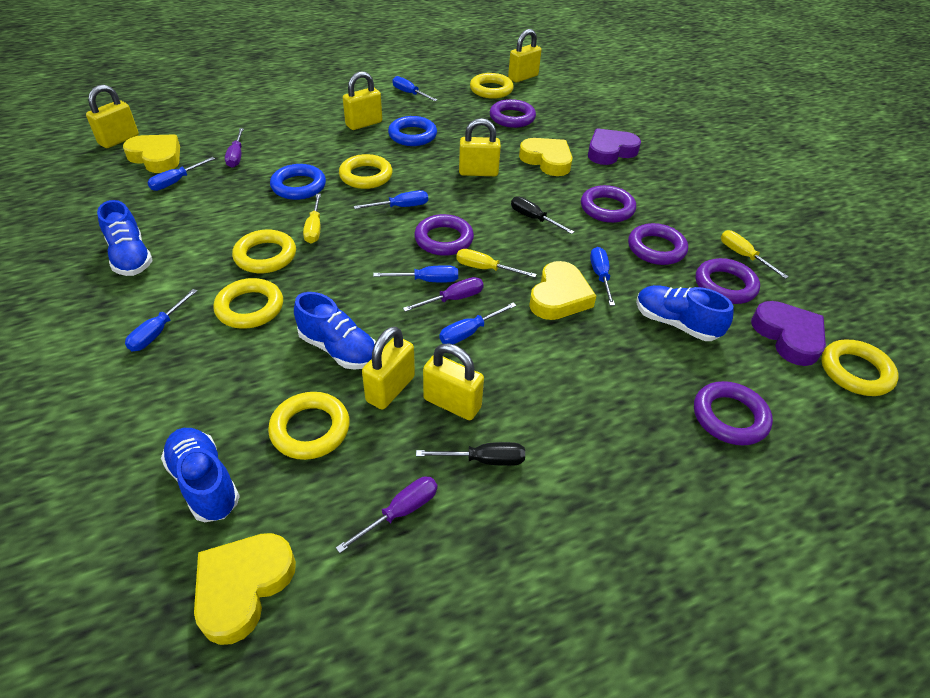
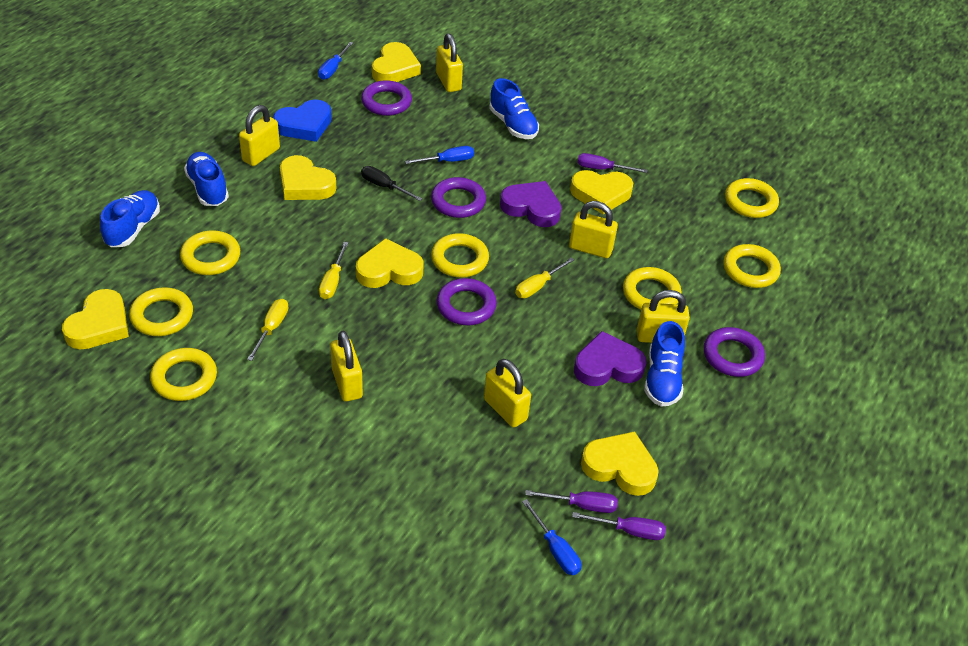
black screwdriver: [416,442,525,466] [511,196,574,234] = 2 -> [361,166,423,201] = 1
blue heart: none = 0 -> [273,99,332,142] = 1
blue ring: [270,164,326,200] [388,116,437,146] = 2 -> none = 0
blue screwdriver: [125,289,197,352] [147,157,215,191] [354,190,428,209] [373,265,458,282] [392,76,437,101] [439,303,516,345] [590,247,615,306] = 7 -> [318,42,353,80] [405,146,474,164] [522,499,581,575] = 3
purple ring: [414,214,474,256] [490,99,536,128] [581,185,636,223] [628,223,688,265] [694,381,773,446] [696,258,760,304] = 6 -> [361,80,412,116] [431,177,486,218] [437,278,497,325] [704,327,765,377] = 4
yellow heart: [123,134,180,173] [194,533,296,645] [519,138,573,176] [529,261,596,320] = 4 -> [62,289,129,349] [280,155,336,200] [356,238,424,288] [372,42,421,82] [570,170,633,214] [581,431,659,496] = 6
yellow ring: [213,278,283,329] [232,230,296,273] [268,392,350,460] [339,154,393,189] [470,73,514,99] [821,340,899,396] = 6 -> [129,287,193,336] [150,348,217,401] [180,230,240,275] [431,233,489,277] [623,267,682,310] [723,244,781,288] [725,178,779,218] = 7

